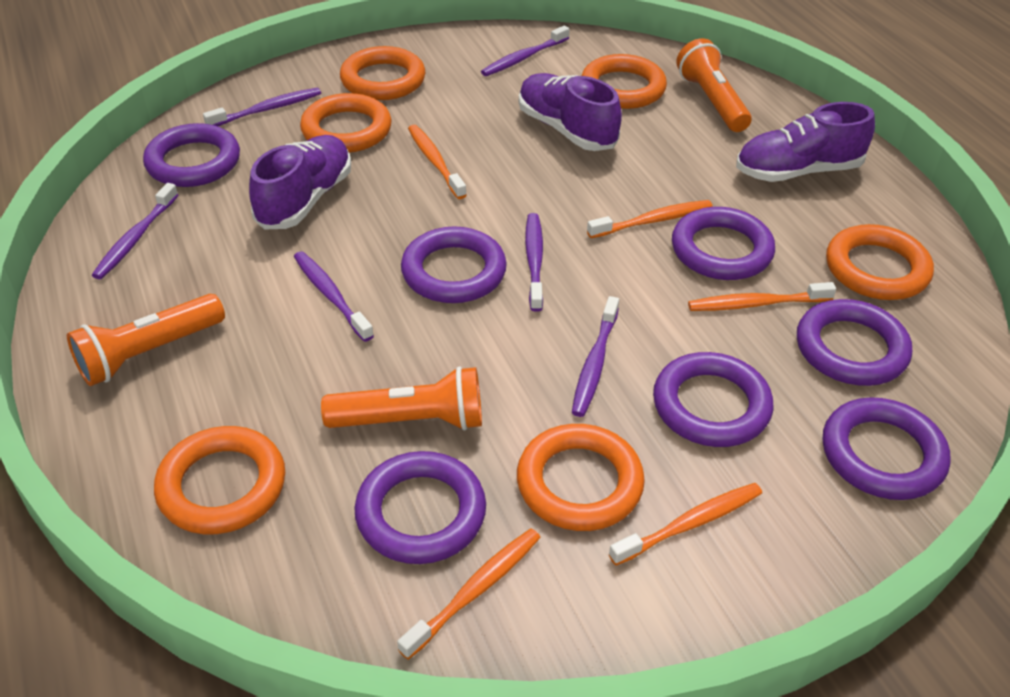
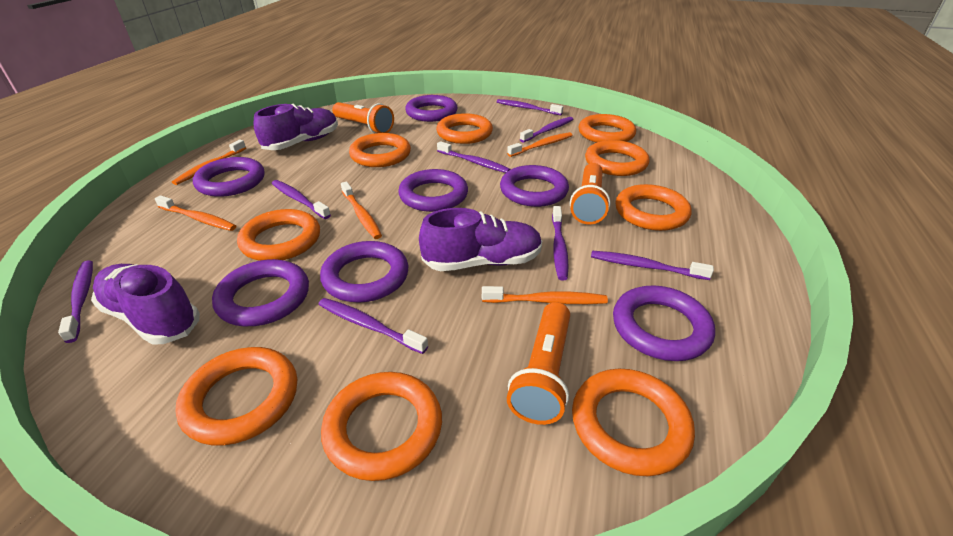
orange ring: [154,426,285,534] [300,93,391,153] [340,46,426,100] [517,424,645,531] [582,54,667,109] [826,224,934,300] = 6 -> [175,347,297,446] [237,209,320,261] [321,372,442,481] [349,133,411,167] [436,113,493,144] [572,369,695,476] [579,114,636,143] [585,140,650,176] [615,184,692,231] = 9
purple toothbrush: [92,183,178,279] [203,88,321,126] [294,251,374,342] [481,25,570,76] [525,213,543,312] [572,296,619,417] = 6 -> [58,261,93,343] [272,180,331,219] [318,298,428,354] [437,141,511,173] [497,99,563,115] [520,117,573,142] [552,206,568,281] [591,251,714,280] = 8

